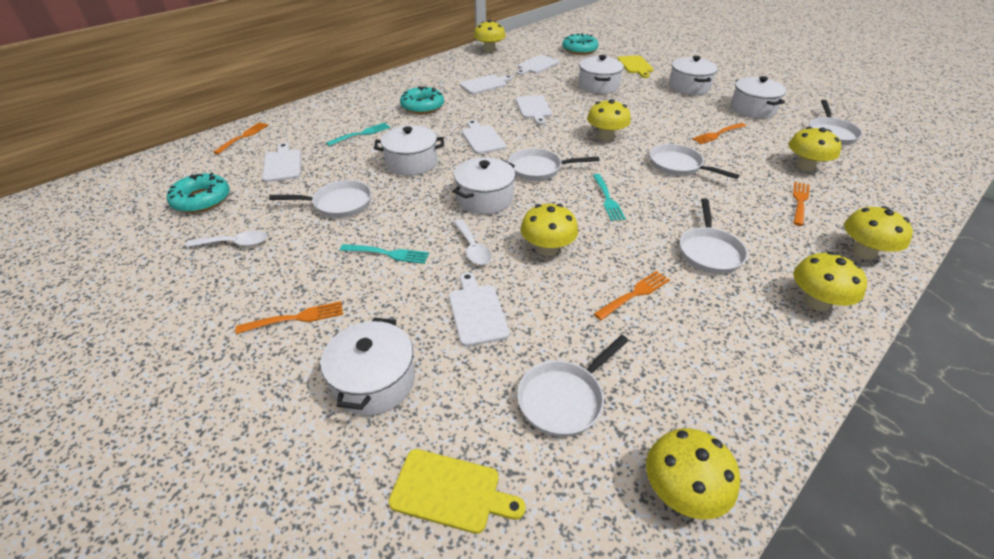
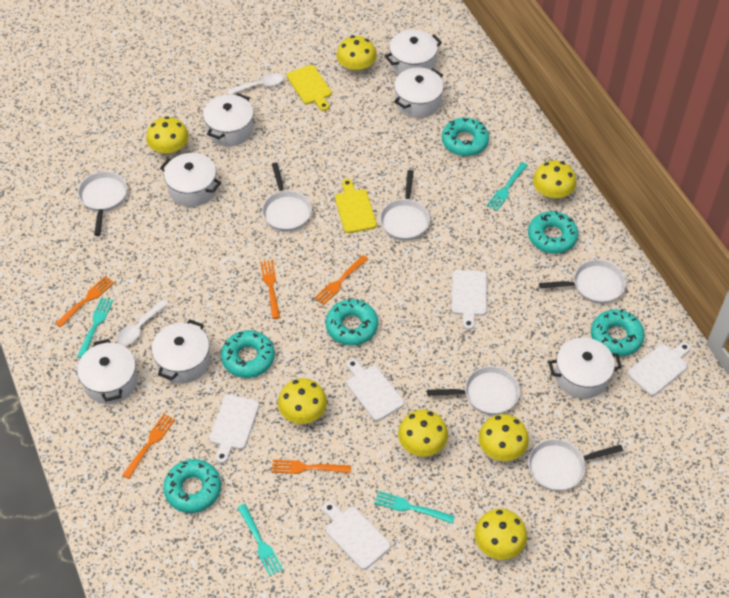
turquoise donut: [167,173,230,213] [400,86,444,114] [562,33,599,55] = 3 -> [163,459,221,513] [221,330,275,378] [326,298,378,346] [442,118,489,156] [528,211,578,254] [591,309,644,356] = 6
turquoise fork: [326,123,390,146] [340,244,429,264] [593,174,626,221] = 3 -> [77,297,113,358] [237,504,283,576] [374,491,455,524] [487,162,528,211] = 4
white cutting board: [262,143,301,182] [449,272,510,347] [460,75,513,94] [462,120,506,154] [515,95,552,125] [516,55,559,75] = 6 -> [209,394,259,463] [323,502,391,570] [347,359,404,421] [451,270,487,330] [627,342,691,396] = 5
white pot: [320,317,415,415] [374,125,444,176] [452,157,515,214] [578,55,624,94] [669,56,718,95] [730,76,786,118] = 6 -> [77,339,138,404] [152,319,210,384] [160,153,221,207] [203,93,254,146] [385,30,442,75] [394,67,444,118] [548,338,622,399] = 7

